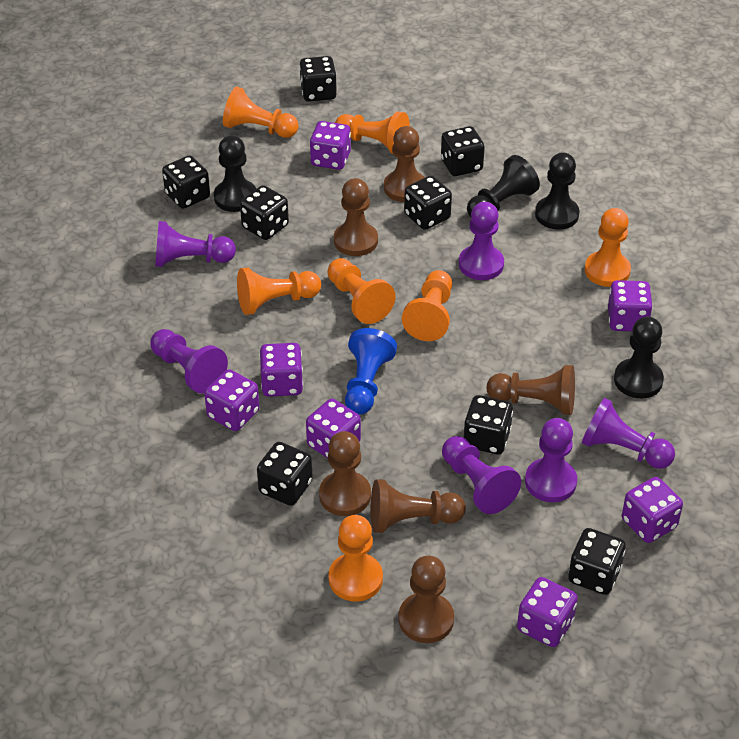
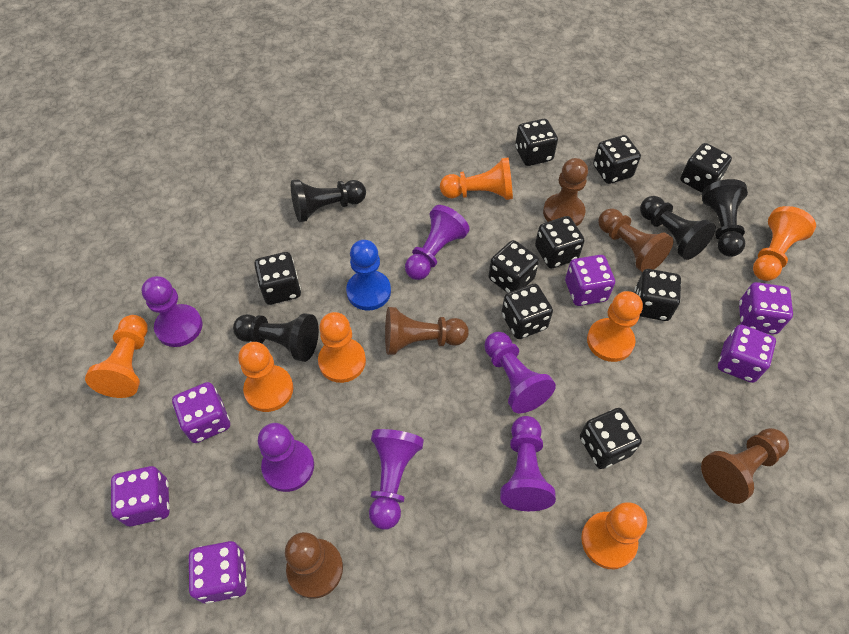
black dice: [162,155,210,209] [240,185,289,240] [257,442,313,506] [299,56,337,102] [404,176,452,230] [441,126,485,176] [464,395,513,454] [568,528,626,595] = 8 -> [254,252,301,305] [489,240,539,293] [501,284,553,339] [515,119,558,166] [535,216,585,268] [580,408,642,469] [593,135,641,184] [635,269,681,321] [680,143,732,193] = 9
brown pawn: [319,431,371,516] [334,178,378,256] [371,479,466,533] [384,126,425,202] [398,556,454,643] [487,365,575,415] = 6 -> [285,532,343,599] [385,307,469,355] [543,158,588,226] [598,209,674,272] [701,428,789,504] = 5
purple dice: [204,369,260,431] [259,343,303,397] [306,399,361,458] [310,121,351,170] [517,577,578,647] [608,280,653,331] [622,477,683,543] = 7 -> [111,466,170,526] [172,382,230,443] [188,541,247,604] [565,255,615,306] [718,325,776,383] [739,282,793,334] = 6

